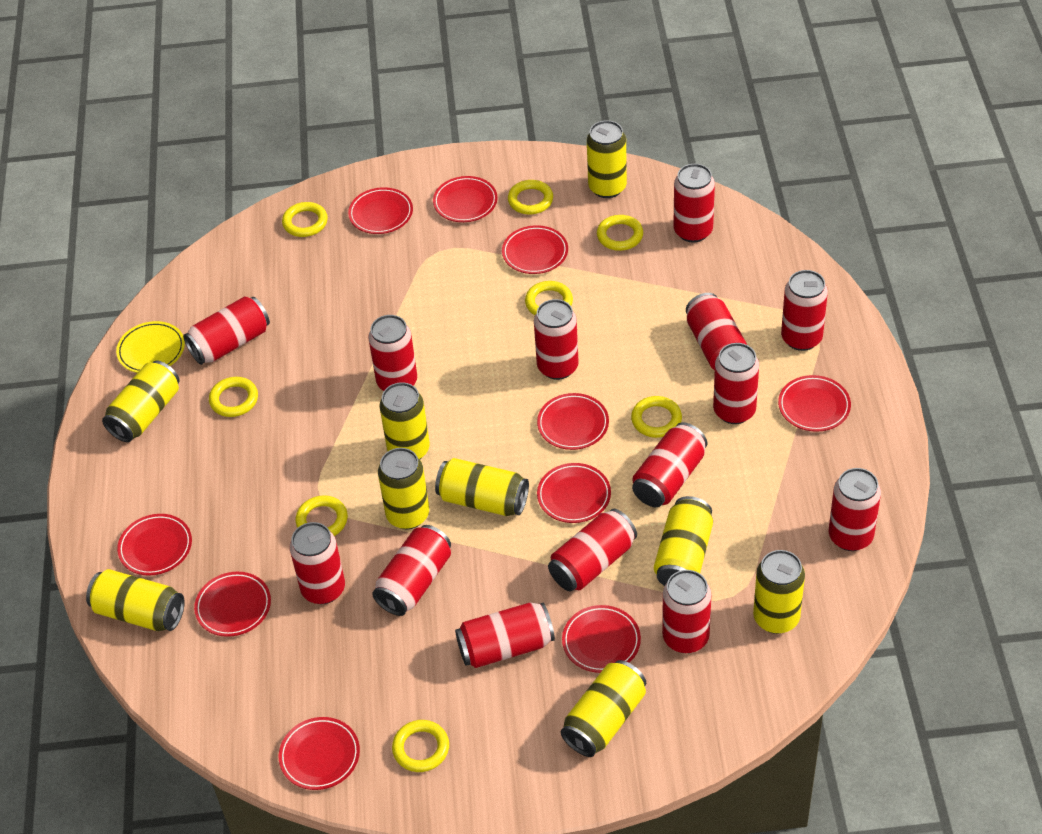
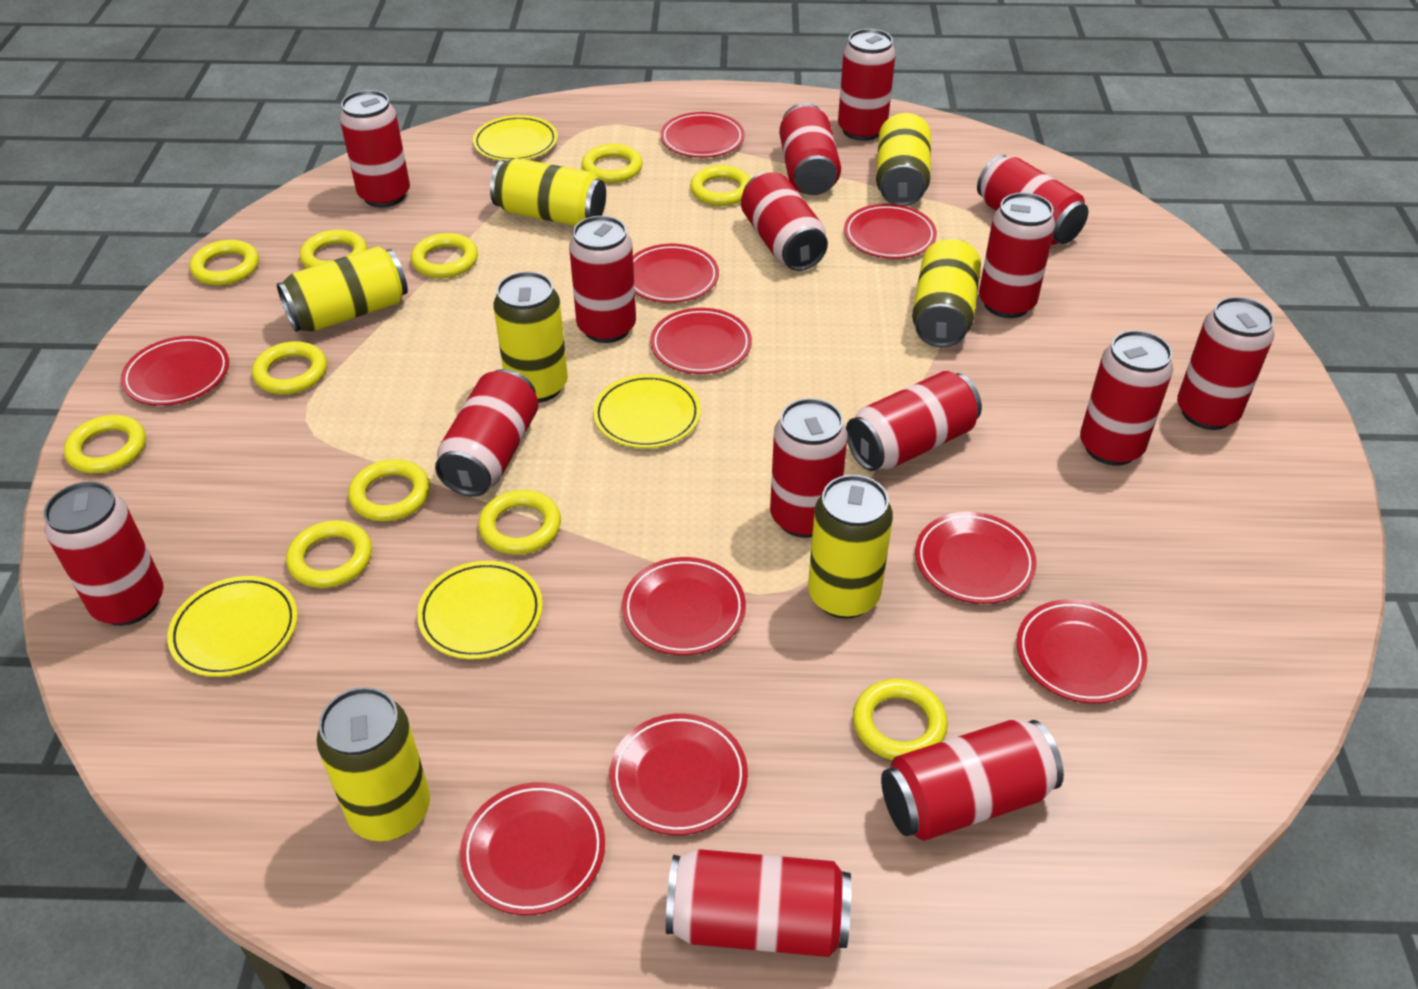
red can: [183,296,270,365] [290,522,345,604] [368,315,417,391] [372,525,451,616] [455,602,555,668] [534,299,579,380] [548,509,637,591] [632,422,707,507] [662,570,711,653] [673,164,715,242] [686,293,747,370] [713,343,759,424] [781,270,828,351] [829,468,881,551] = 14 -> [44,481,163,626] [340,90,410,207] [435,369,539,497] [569,216,636,343] [666,849,851,957] [741,172,828,271] [770,398,848,538] [779,103,841,195] [838,29,896,141] [846,371,982,471] [881,720,1064,841] [977,155,1088,245] [979,193,1055,318] [1080,330,1173,466] [1177,297,1274,430] = 15
yellow can: [86,569,185,631] [102,361,179,442] [378,448,429,530] [379,382,430,459] [435,458,529,516] [561,660,646,757] [587,120,627,198] [654,496,713,586] [753,550,805,634] = 9 -> [277,246,408,332] [317,687,430,841] [490,158,606,226] [493,271,568,403] [808,475,893,619] [876,113,931,206] [912,238,981,347] = 7
yellow plate: [116,321,185,373] = 1 -> [167,576,298,677] [417,561,543,659] [473,115,558,161] [593,374,701,448] = 4
yellow ring: [209,377,258,417] [282,202,328,237] [296,495,348,536] [392,720,449,772] [508,180,553,215] [525,281,573,315] [597,215,643,251] [631,396,682,438] = 8 -> [64,415,146,473] [190,240,259,285] [252,341,327,394] [286,520,372,588] [300,230,367,268] [348,459,430,522] [411,233,478,278] [478,490,561,555] [581,144,643,183] [690,165,751,206] [853,679,948,760] = 11

